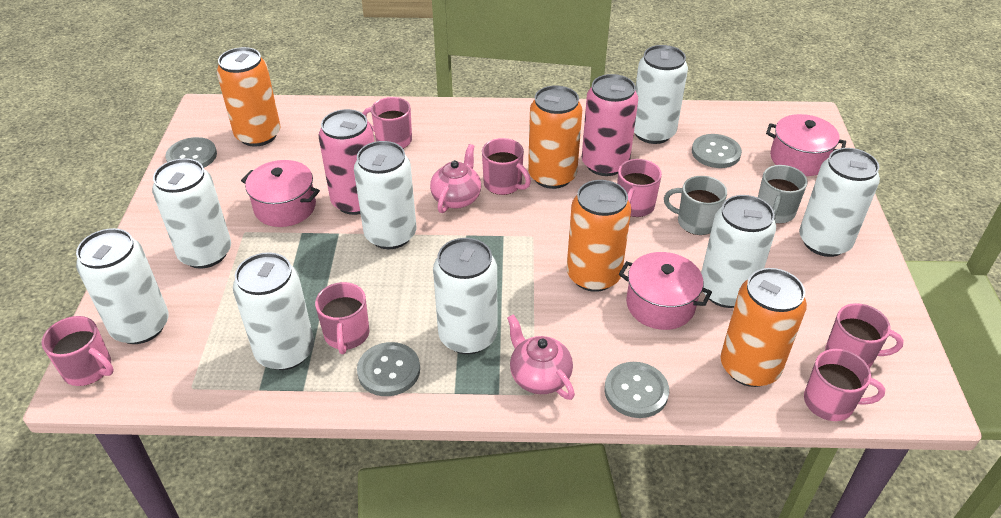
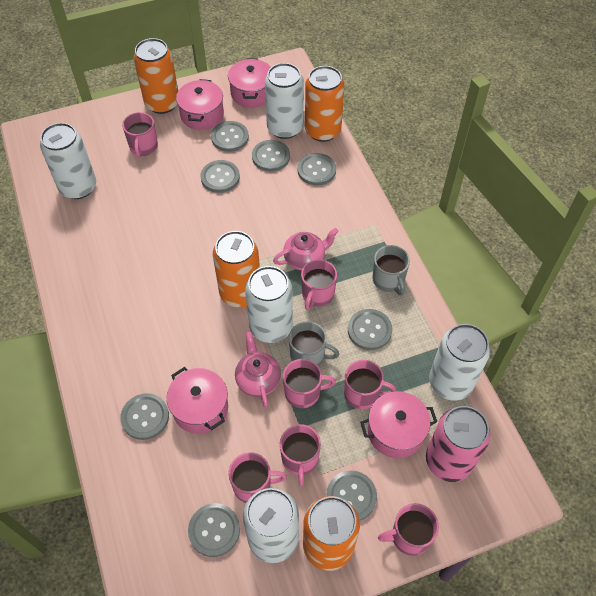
grey button: [165,137,217,168] [357,342,420,396] [604,362,669,418] [692,134,742,168] = 4 -> [120,393,169,440] [188,503,240,557] [200,160,240,193] [211,121,249,152] [252,140,290,172] [298,153,336,186] [327,470,377,521] [348,309,392,350] = 8
pink can: [319,109,374,215] [582,74,638,176] = 2 -> [426,406,491,482] = 1
pink pot: [241,160,320,227] [619,252,712,330] [766,114,846,176] = 3 -> [167,367,228,434] [176,79,224,130] [228,59,271,108] [360,391,437,458] = 4
white can: [76,228,169,344] [152,158,231,269] [233,252,314,370] [354,141,416,249] [433,238,497,354] [634,45,688,144] [701,195,776,308] [799,148,880,257] = 8 -> [40,123,96,199] [243,488,299,563] [245,266,293,343] [265,63,304,139] [429,324,490,401] = 5

